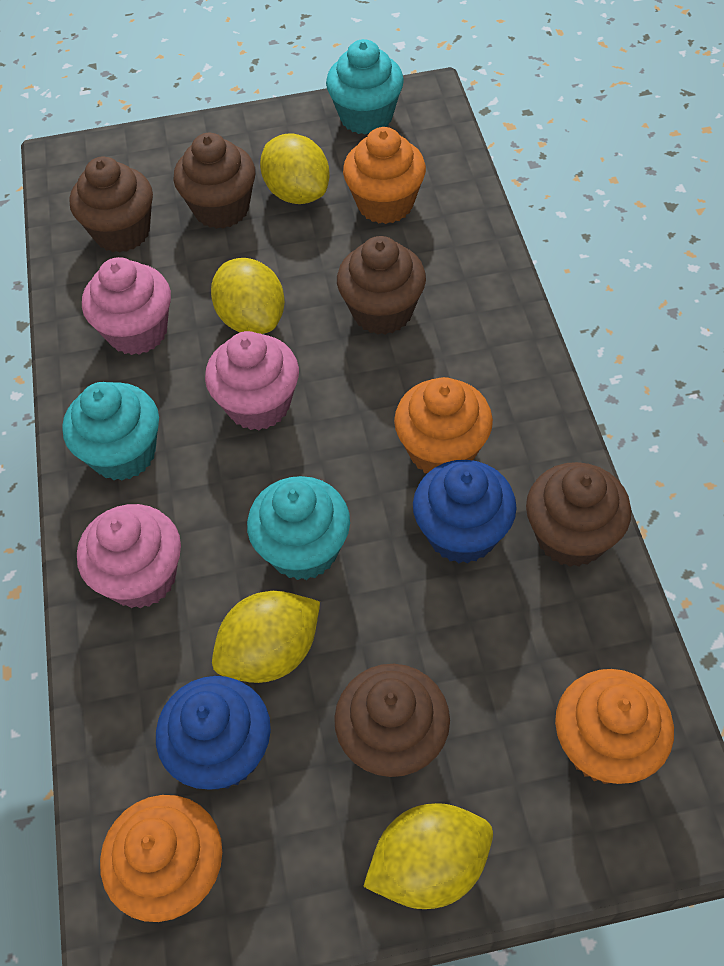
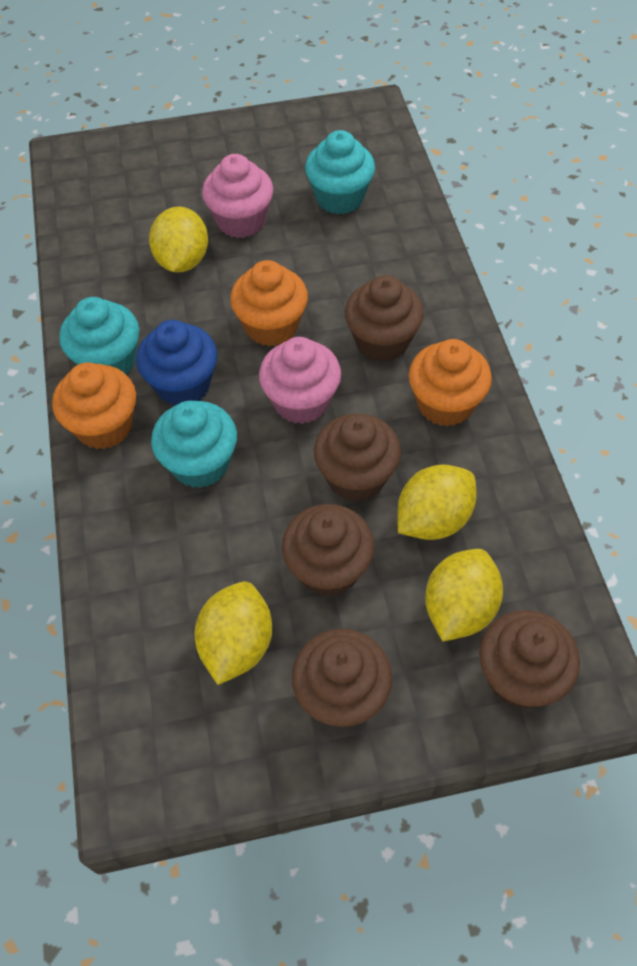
blue cupcake: [156,676,271,790] [413,460,517,563] = 2 -> [136,320,217,406] = 1
orange cupcake: [100,795,222,922] [343,127,426,224] [394,377,493,473] [555,669,674,784] = 4 -> [52,362,136,449] [230,260,308,346] [408,339,492,427] = 3
pink cupcake: [77,504,181,609] [82,257,171,355] [205,331,299,430] = 3 -> [202,154,273,238] [259,337,341,424] = 2

